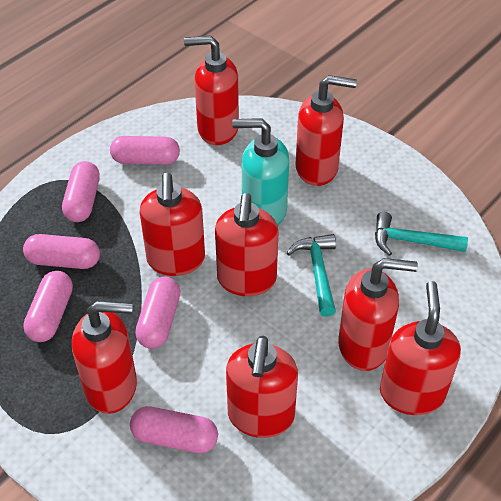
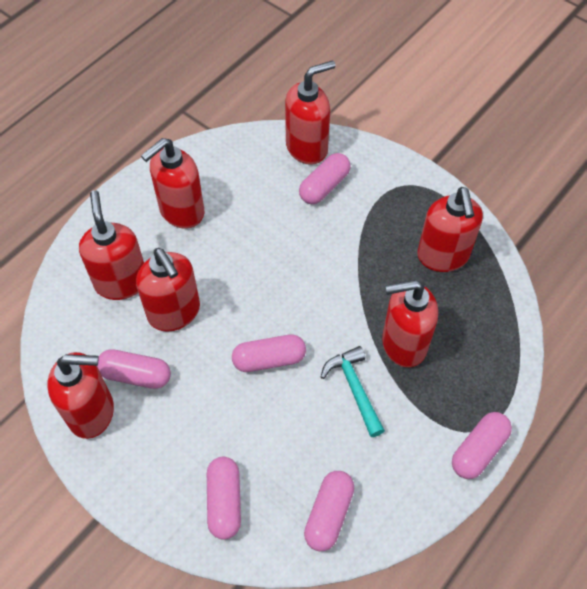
red soap dispenser: [72,301,137,414] [140,173,205,276] [184,36,239,145] [215,193,278,296] [226,336,298,438] [295,75,357,186] [338,258,418,371] [380,281,461,415] = 8 -> [47,352,114,439] [79,190,144,300] [136,248,200,332] [141,138,204,229] [285,60,335,165] [382,280,438,367] [417,187,483,272] = 7
turquoise hammer: [287,234,336,317] [375,212,468,256] = 2 -> [321,346,385,437] = 1
turquoise soap dispenser: [232,118,289,226] = 1 -> none = 0

